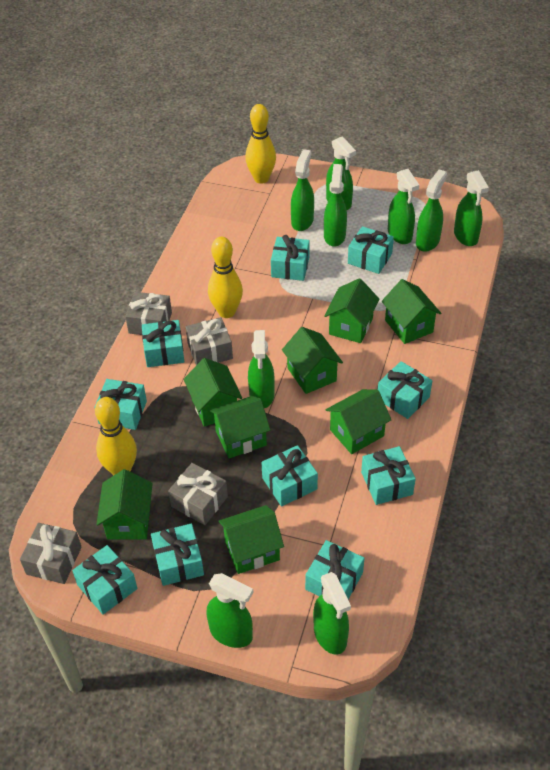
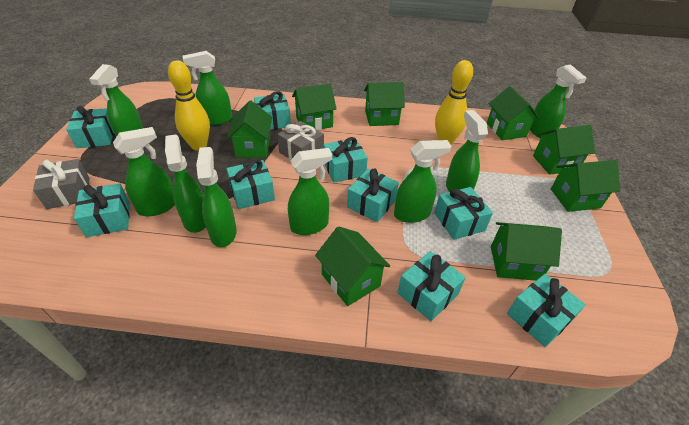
grey gift: [20,523,82,584] [125,292,172,335] [168,463,228,525] [186,317,233,365] = 4 -> [33,159,89,209] [277,121,324,160] = 2
turquoise gift: [72,545,137,615] [94,379,147,430] [142,320,184,367] [151,524,204,586] [261,445,318,507] [271,235,310,281] [305,540,364,599] [348,226,394,274] [361,446,416,505] [378,361,432,419] = 10 -> [66,106,114,148] [74,183,130,237] [227,160,275,209] [254,91,291,130] [323,137,368,183] [347,169,399,222] [397,251,466,321] [434,187,493,240] [507,274,586,347] = 9
yellow bowling pin: [95,397,137,475] [208,237,243,318] [245,104,276,184] = 3 -> [168,60,210,151] [435,60,473,145] = 2

